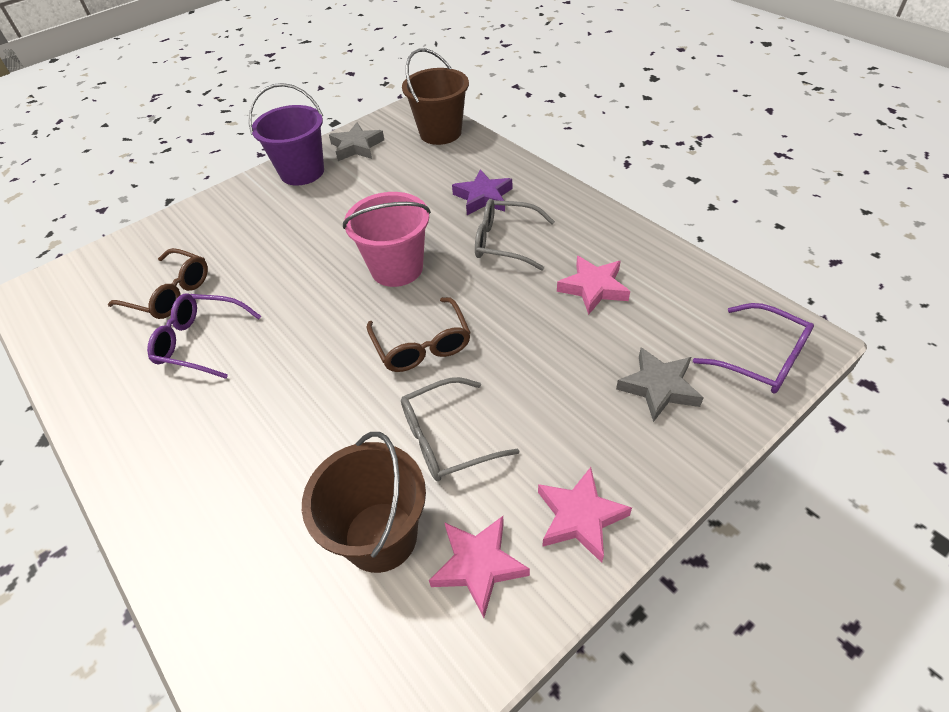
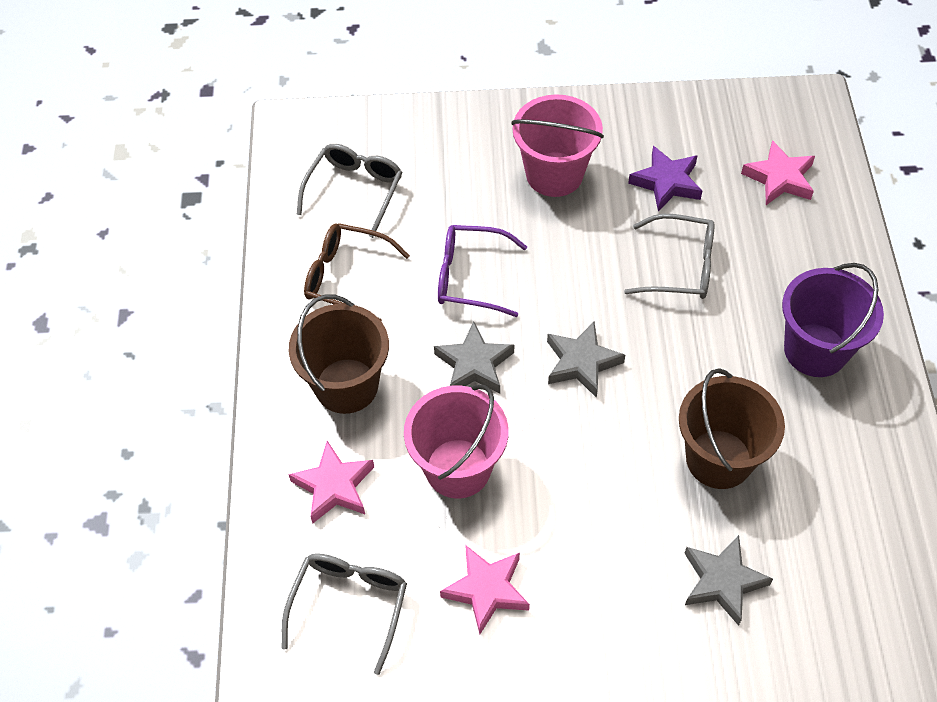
brown glasses: [108,248,208,319] [366,297,471,372] = 2 -> [304,223,410,322] = 1
grey glasses: [401,377,519,481] [475,199,555,271] = 2 -> [282,553,407,675] [297,144,402,238] [624,214,714,299] = 3
grey star: [329,122,384,161] [616,347,704,422] = 2 -> [434,321,514,394] [547,322,625,398] [684,535,773,626] = 3
pink bucket: [343,192,431,287] = 1 -> [404,384,508,498] [511,94,604,197] = 2
purple glasses: [147,293,261,379] [693,303,814,394] = 2 -> [438,225,527,317] = 1

